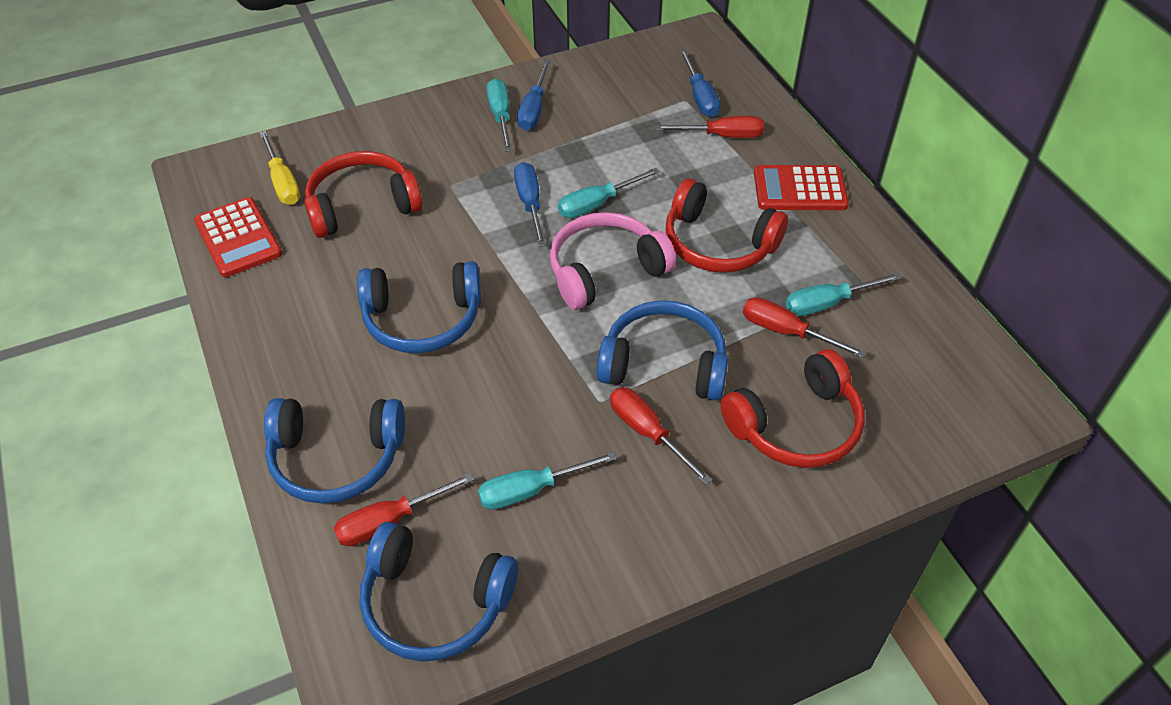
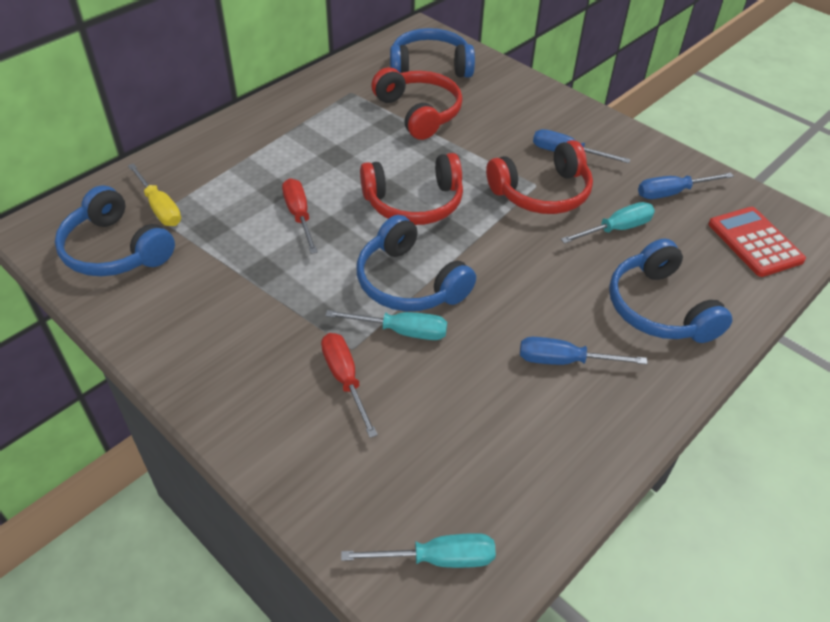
pink headphones: [550,212,676,310] = 1 -> none = 0
red calculator: [194,197,282,277] [754,165,849,210] = 2 -> [708,207,806,277] = 1
red screwdriver: [334,473,475,546] [610,387,712,485] [655,116,764,138] [743,297,867,358] = 4 -> [282,178,318,254] [321,333,378,438] = 2
turquoise screwdriver: [478,452,617,509] [487,78,512,152] [558,168,660,218] [786,273,902,316] = 4 -> [325,310,447,340] [341,533,496,568] [561,202,655,244] = 3

